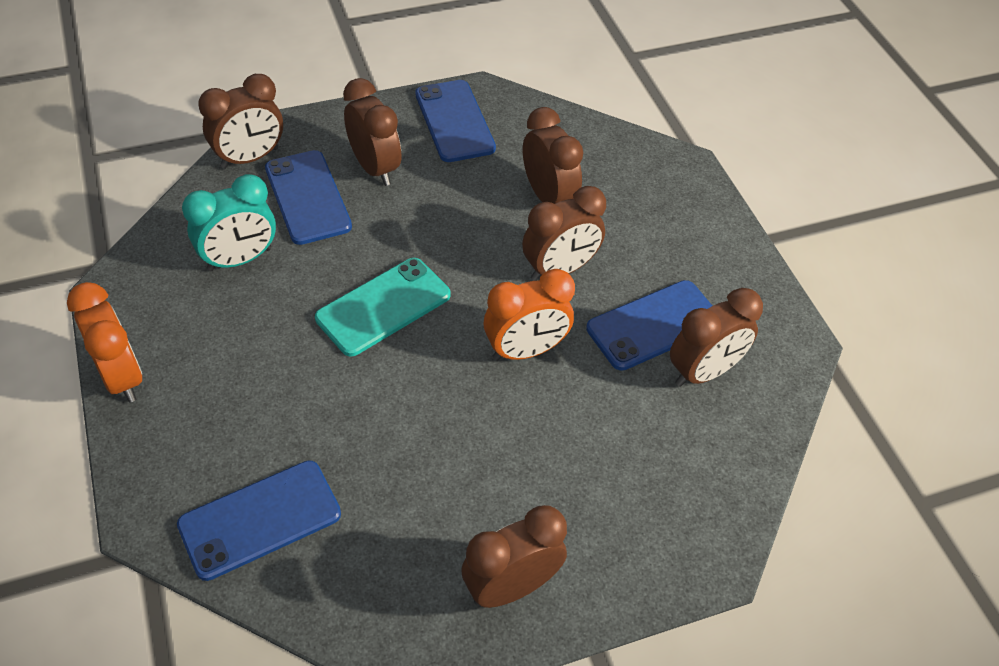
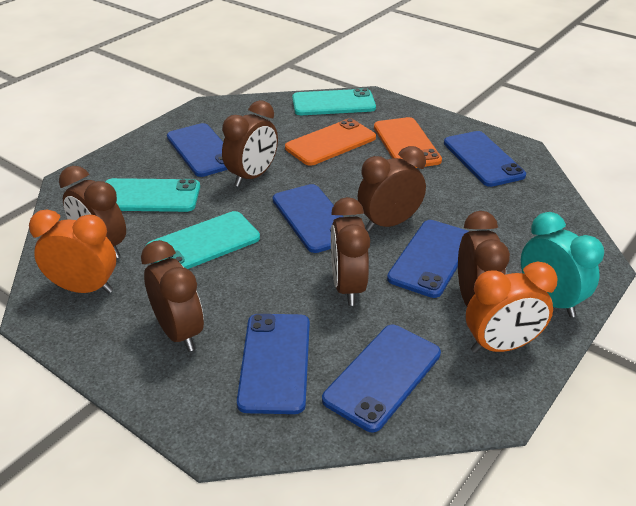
blue phone: [177,460,341,581] [265,150,352,245] [415,80,496,162] [586,280,712,371] = 4 -> [167,123,228,177] [237,314,310,414] [273,184,343,253] [322,325,441,432] [387,220,469,298] [444,131,526,187] = 6
orange phone: none = 0 -> [285,118,376,166] [374,117,442,168] = 2
turquoise phone: [315,258,451,356] = 1 -> [106,178,200,212] [146,211,260,269] [292,88,376,115] = 3

